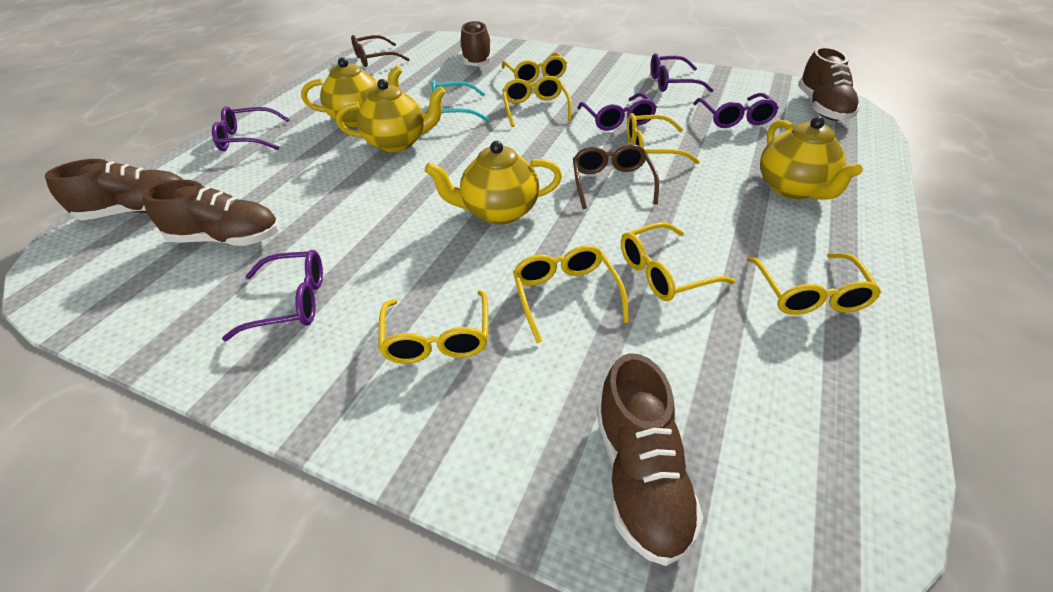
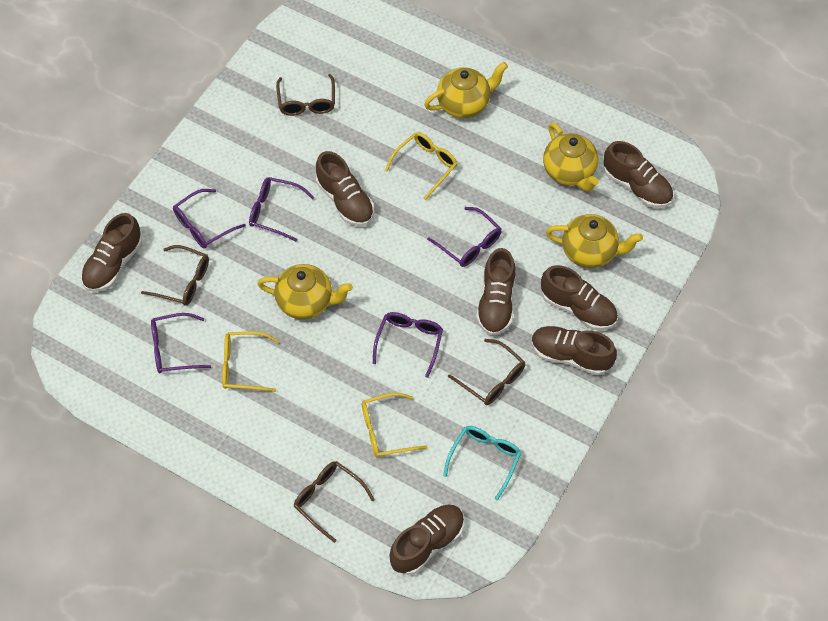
brown glasses: [351,35,410,67] [573,144,659,209] = 2 -> [141,245,209,306] [276,74,335,116] [294,461,375,543] [448,339,525,405] = 4
brown shoe: [45,159,182,221] [142,179,279,246] [460,20,491,66] [597,353,703,566] [798,47,860,121] = 5 -> [81,213,142,292] [316,151,374,226] [389,505,464,575] [476,248,516,336] [531,326,617,375] [541,265,618,330] [604,141,673,208] = 7
yellow glasses: [378,290,488,364] [502,52,567,83] [502,76,572,127] [513,245,629,343] [621,222,735,301] [627,113,700,164] [746,253,882,315] = 7 -> [222,331,279,392] [362,393,428,458] [385,132,457,200] = 3

